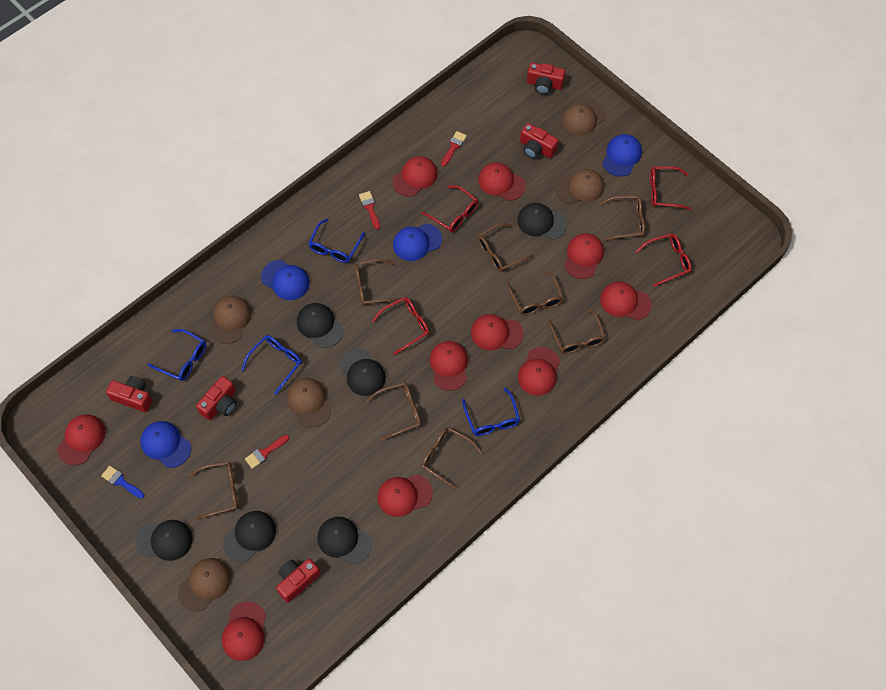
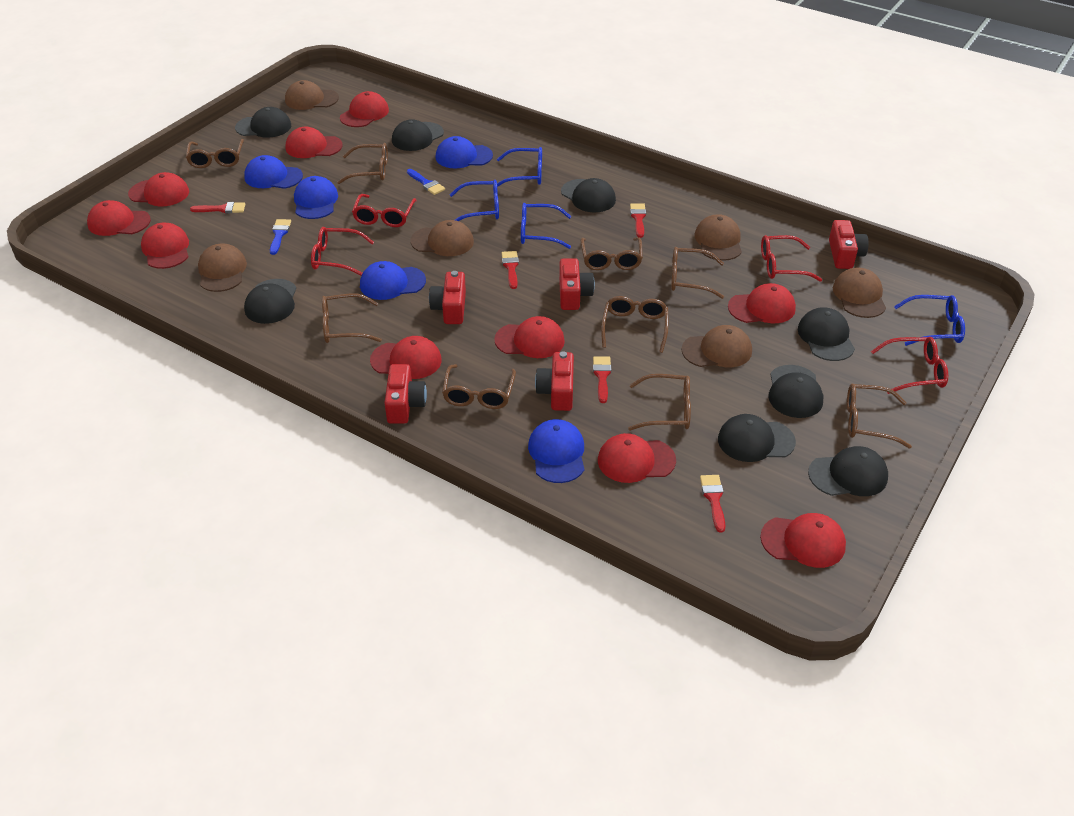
black cap: [135,520,193,561] [223,511,276,562] [297,303,344,348] [317,517,372,564] [340,349,386,396] [517,203,567,240] = 6 -> [235,107,291,138] [244,279,296,324] [392,119,444,151] [561,178,616,213] [718,414,796,462] [768,365,823,418] [798,307,855,361] [808,446,888,496] = 8
blue brush: [101,466,144,499] = 1 -> [270,219,291,255] [407,169,445,195] = 2
blue cap: [140,421,191,468] [261,260,310,300] [393,224,442,261] [602,134,642,176] = 4 -> [244,155,303,189] [294,176,338,219] [360,261,426,300] [435,136,493,168] [528,419,584,483] = 5
brown cap: [178,558,231,611] [210,296,252,344] [287,378,331,427] [555,169,604,204] [562,100,607,135] = 5 -> [198,244,247,292] [285,80,339,110] [410,220,474,256] [682,325,752,367] [695,214,742,261] [833,267,886,318] = 6
brown glasses: [189,461,239,520] [355,259,402,305] [366,383,421,441] [421,427,483,490] [478,223,534,272] [507,271,563,315] [548,309,606,354] [599,196,645,241] = 8 -> [186,139,244,168] [322,293,382,343] [337,143,388,184] [442,364,516,409] [581,237,643,270] [601,296,669,353] [628,374,691,431] [671,247,724,299] [847,384,912,449] = 9
red brush: [245,435,289,469] [359,191,380,229] [441,131,467,167] = 3 -> [190,202,245,213] [502,251,519,289] [593,356,611,403] [630,203,646,238] [700,475,726,533] = 5

